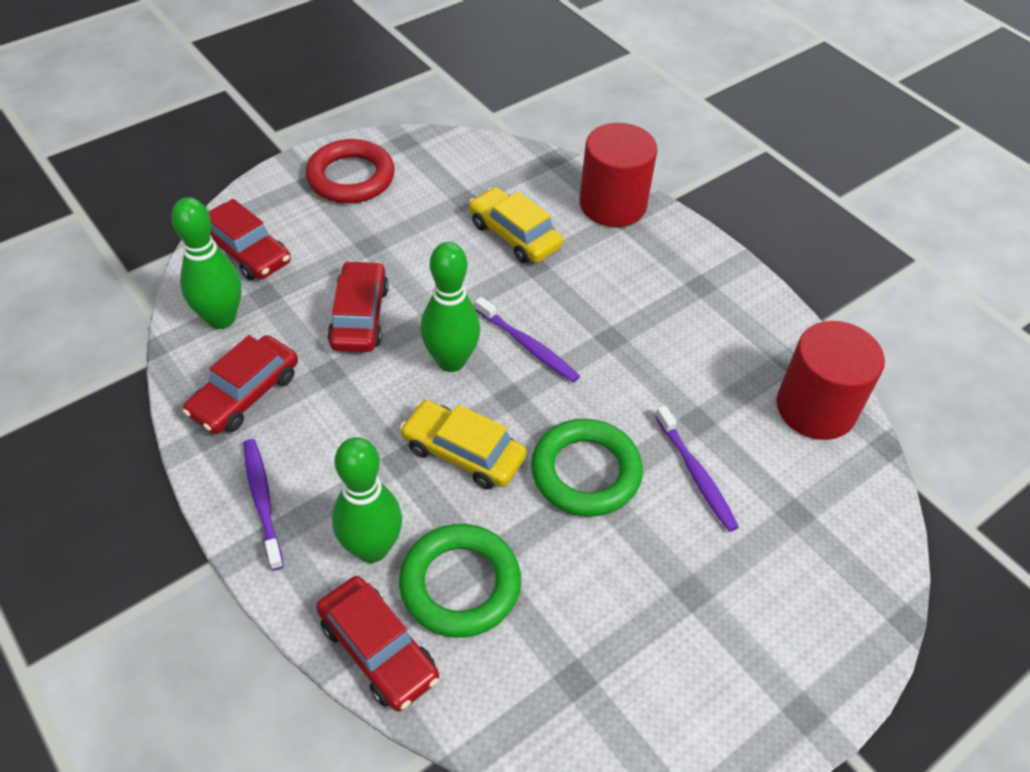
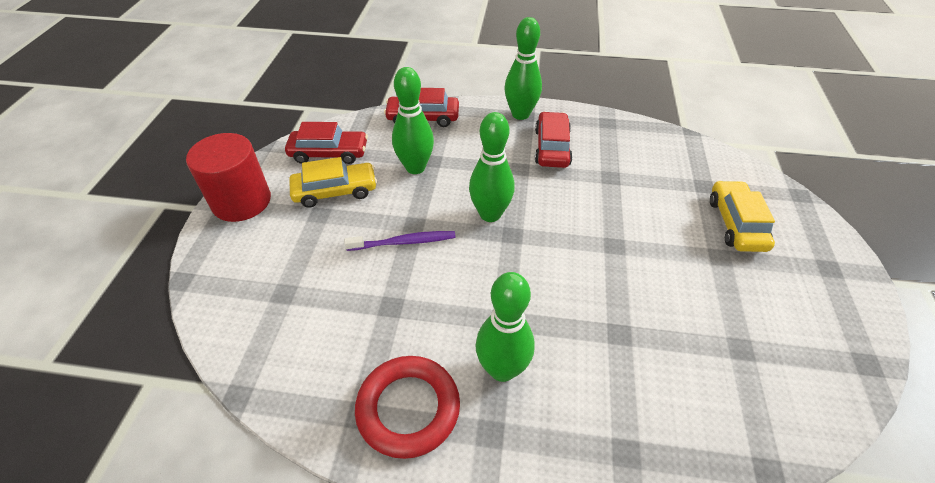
green bowling pin: [171,197,242,329] [332,437,402,563] [421,242,480,372] = 3 -> [392,67,434,174] [469,112,515,222] [476,272,535,382] [505,17,542,120] = 4
green ring: [399,524,521,638] [531,419,643,517] = 2 -> none = 0
purple toothbrush: [243,439,283,571] [475,297,580,383] [655,405,739,532] = 3 -> [344,231,456,251] = 1
red car: [183,335,298,434] [209,199,291,280] [316,576,439,712] [327,260,389,352] = 4 -> [285,122,368,164] [384,88,459,127] [535,112,573,168] = 3
red cylinder: [580,123,657,227] [777,321,885,440] = 2 -> [186,133,271,222] = 1

